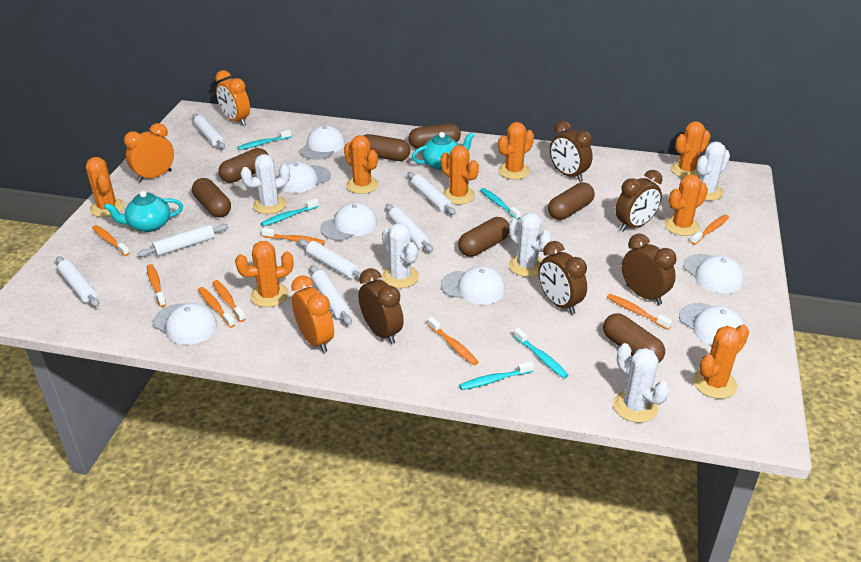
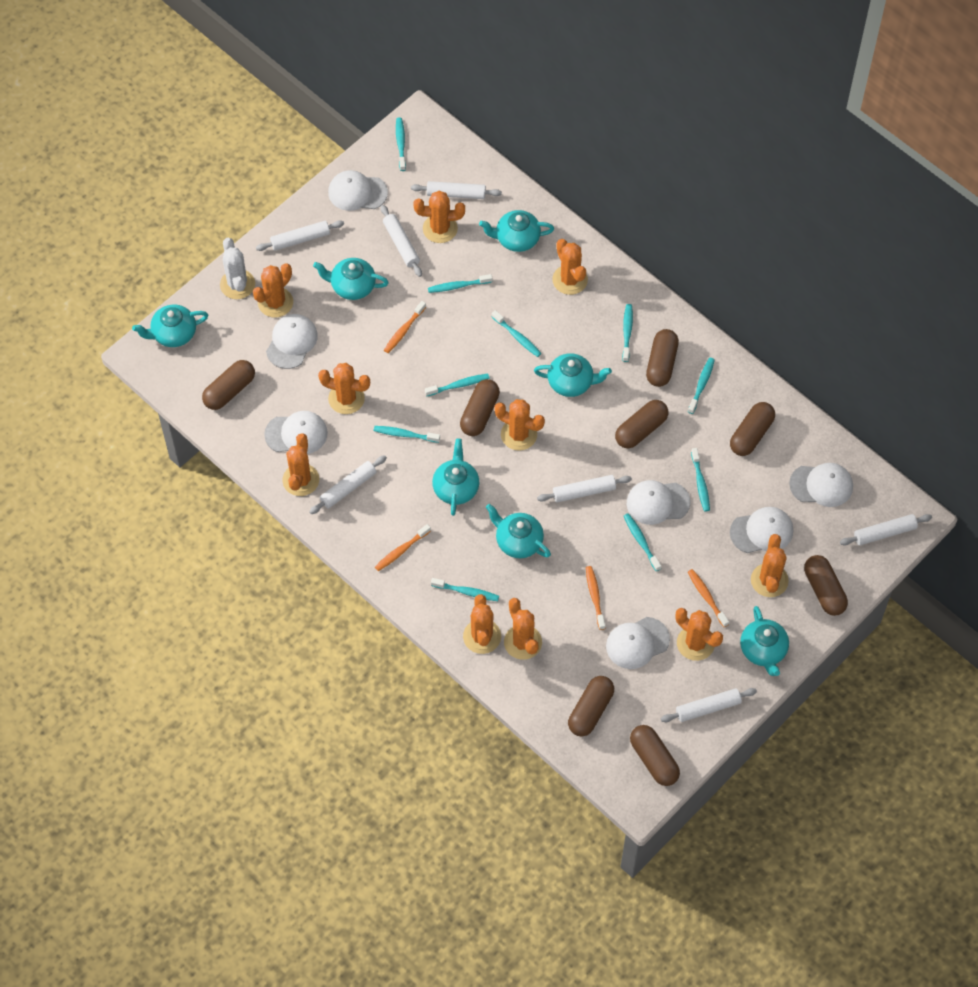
brown capsule: [192,178,231,217] [218,148,268,183] [363,134,410,161] [408,124,461,149] [458,217,509,257] [548,182,595,220] [603,313,665,363] = 7 -> [202,360,255,410] [460,379,500,436] [568,676,614,737] [615,400,668,448] [630,725,680,786] [646,329,679,387] [730,402,775,456] [804,555,848,616] = 8
brown clock: [358,268,404,344] [538,241,587,315] [550,121,593,182] [615,170,662,231] [622,234,676,305] = 5 -> none = 0
orange cactus: [86,157,125,217] [235,241,294,307] [344,135,379,194] [441,145,479,205] [498,122,534,180] [664,174,708,236] [671,121,711,178] [693,325,749,399] = 8 -> [253,263,293,317] [282,433,319,496] [318,363,370,414] [414,191,465,243] [463,594,501,654] [494,399,545,451] [504,598,542,660] [552,239,588,295] [675,608,723,661] [751,534,789,597] = 10
orange clock: [124,123,174,182] [215,70,250,126] [291,275,334,353] = 3 -> none = 0
orange toothbrush: [92,225,130,256] [147,264,166,307] [198,287,235,328] [213,280,246,322] [261,228,325,245] [428,317,479,365] [607,294,672,330] [691,215,729,245] = 8 -> [375,524,431,571] [384,301,426,353] [586,566,606,630] [688,569,729,627] = 4
turquoise teapot: [104,191,183,232] [412,132,475,170] = 2 -> [132,305,208,347] [313,258,389,300] [432,438,479,516] [479,210,554,252] [486,504,551,558] [534,353,612,397] [740,606,789,676] = 7
turquoise toothbrush: [238,130,291,150] [261,199,319,226] [459,361,534,390] [480,188,521,219] [514,328,568,378] = 5 -> [374,426,440,443] [396,117,406,171] [425,374,490,396] [428,274,492,293] [431,578,499,601] [492,310,542,357] [622,304,633,362] [624,513,661,571] [688,358,715,414] [691,448,710,512] = 10
white cactus: [240,154,290,214] [382,223,419,288] [509,212,552,277] [613,343,669,423] [696,142,730,201] = 5 -> [220,238,255,299] = 1

